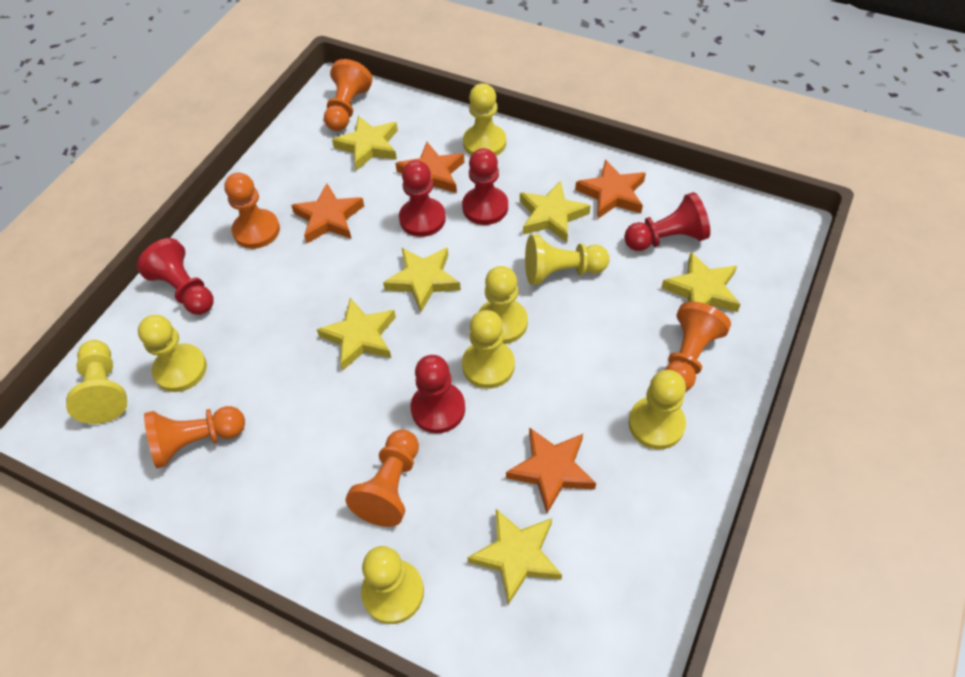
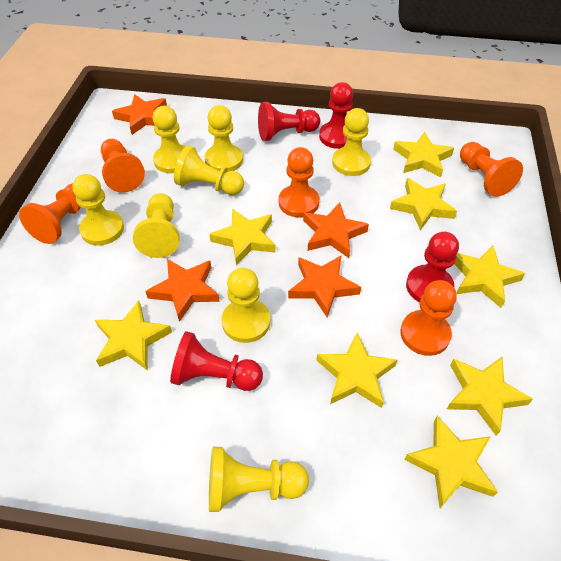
red pawn: [137,238,214,315] [399,160,446,237] [411,355,465,433] [462,148,508,225] [624,192,710,251] = 5 -> [170,331,263,391] [258,102,320,141] [319,82,353,149] [406,232,459,302] = 4
yellow star: [317,298,396,370] [332,116,398,171] [383,247,461,312] [467,509,562,605] [520,181,591,242] [661,252,741,312] = 6 -> [95,301,172,371] [209,208,276,266] [316,333,398,408] [390,178,457,230] [393,132,454,177] [404,416,498,508] [447,357,533,436] [454,246,525,308] = 8

